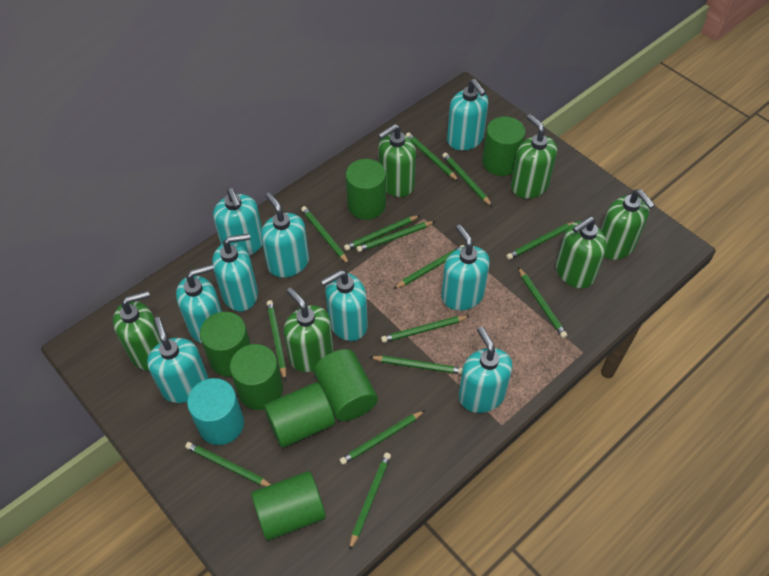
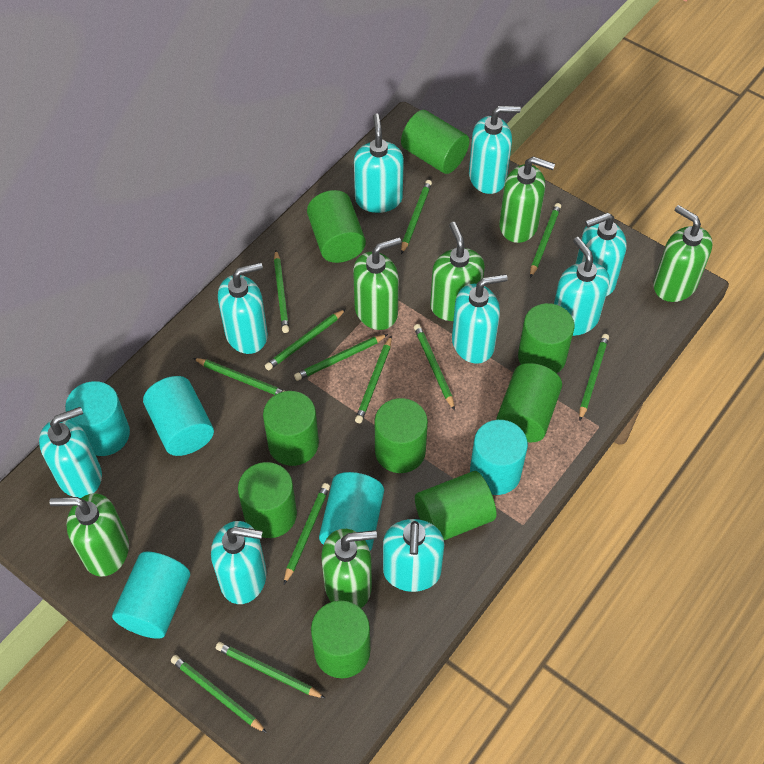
green cylinder: [200,312,251,377] [230,344,283,410] [251,471,326,541] [264,382,335,448] [314,349,378,421] [346,159,386,220] [482,116,526,176] = 7 -> [238,462,297,538] [263,391,319,466] [307,190,366,263] [311,600,370,678] [375,398,428,473] [401,110,470,174] [415,471,497,540] [496,363,562,442] [518,303,575,373] = 9
green pencil: [185,442,271,486] [267,300,286,381] [301,206,349,264] [339,410,425,465] [344,215,420,251] [349,453,391,551] [356,221,435,252] [370,356,463,375] [381,316,470,343] [393,245,465,289] [406,132,459,181] [442,152,493,207] [506,221,577,260] [518,267,567,338] = 14 -> [171,655,267,733] [193,358,284,395] [216,642,325,698] [265,309,346,370] [274,250,289,333] [284,483,330,584] [294,334,388,381] [355,335,392,423] [401,180,432,254] [414,324,455,411] [530,203,561,278] [579,334,609,421] = 12
turquoise cylinder: [187,378,244,445] = 1 -> [65,381,130,456] [112,552,190,639] [143,376,214,456] [319,472,384,551] [470,420,528,495] = 5

